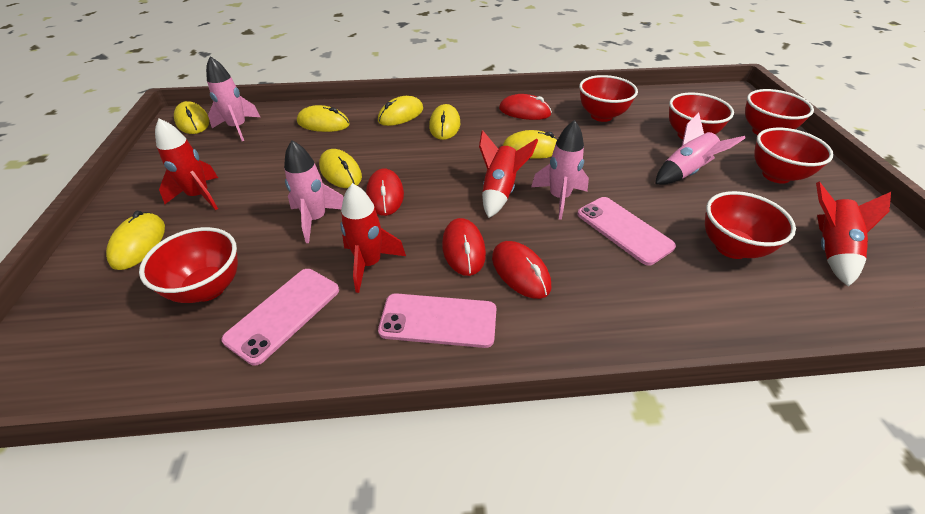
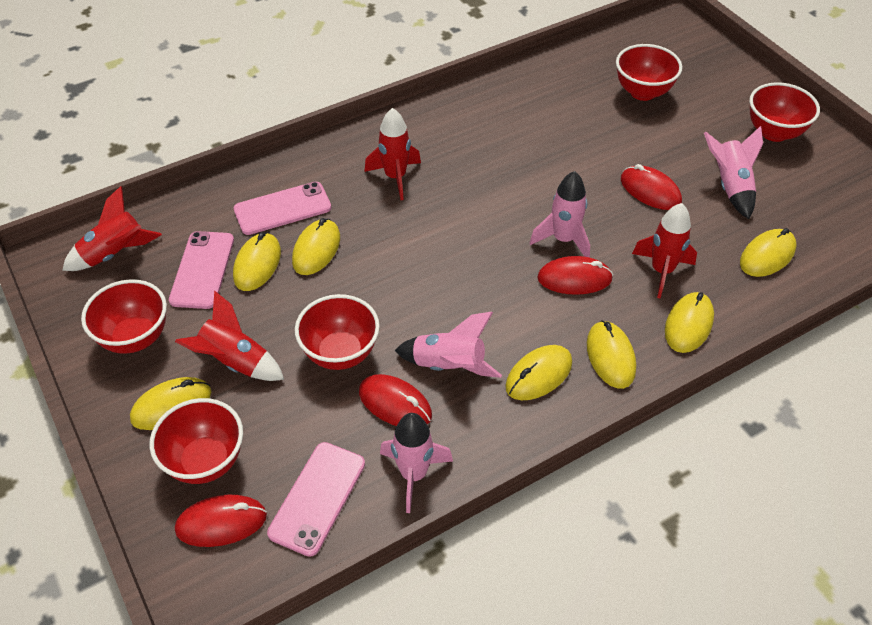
red bowl: [139,227,238,303] [579,75,638,122] [669,92,734,140] [705,191,796,259] [745,89,814,135] [755,128,834,184] = 6 -> [81,279,167,354] [150,398,243,484] [295,294,380,370] [616,44,682,101] [749,82,820,142] = 5

